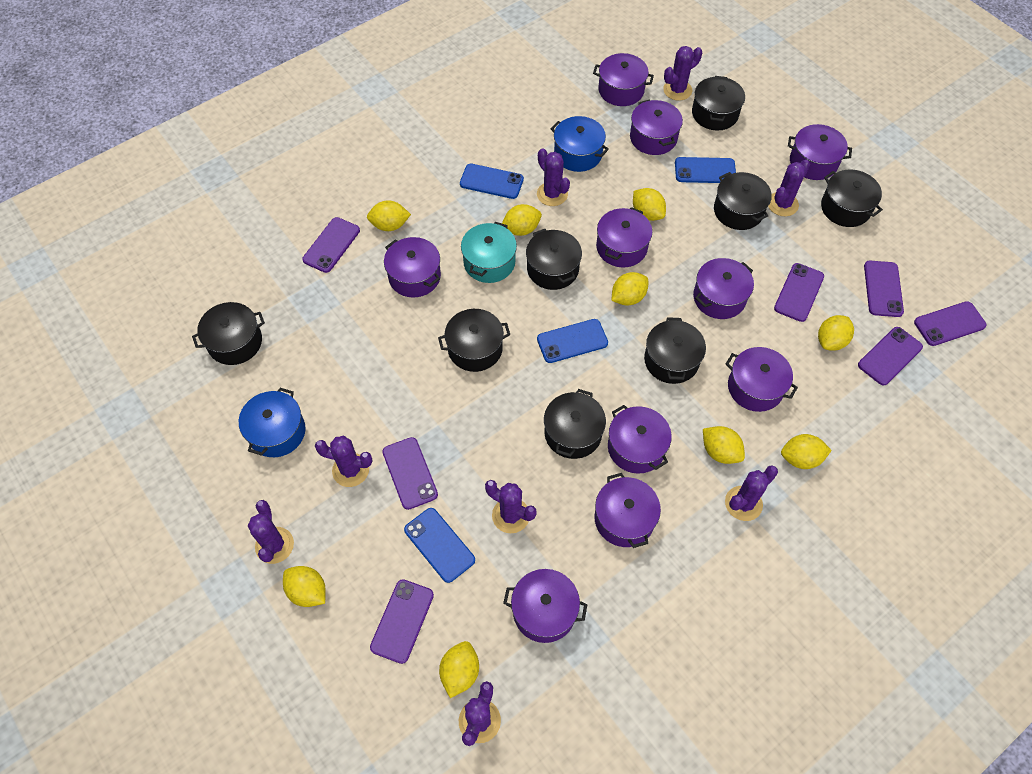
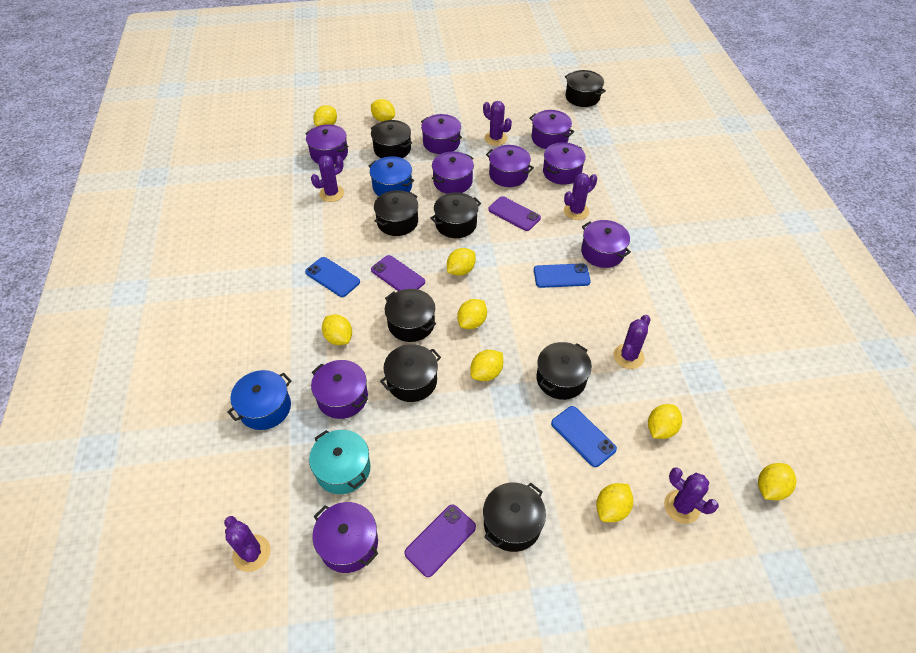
blue phone: [404,508,475,583] [460,164,524,199] [537,319,608,363] [675,157,736,183] = 4 -> [305,257,360,297] [534,263,591,288] [551,406,617,467] = 3
purple cactus: [248,500,294,564] [315,436,372,487] [459,681,501,746] [485,480,537,533] [537,148,570,206] [663,46,702,101] [725,465,778,521] [768,160,810,216] = 8 -> [224,516,271,572] [311,155,344,202] [483,101,512,146] [564,173,597,220] [613,315,650,369] [664,467,719,524] = 6
purple phone: [302,217,360,273] [370,579,434,664] [382,437,438,510] [774,263,824,322] [858,327,923,386] [864,261,904,317] [914,301,987,346] = 7 -> [371,255,425,291] [404,504,476,577] [488,196,541,231] = 3
purple pot: [384,237,441,298] [503,569,588,643] [593,53,654,106] [594,473,661,548] [596,207,652,267] [608,405,672,474] [630,99,683,155] [693,258,754,319] [726,347,798,412] [788,124,852,180] = 10 -> [306,124,348,164] [311,360,368,419] [312,502,378,573] [421,114,462,154] [432,152,474,194] [486,145,534,187] [529,110,574,149] [543,142,586,185] [581,220,631,268] = 9

